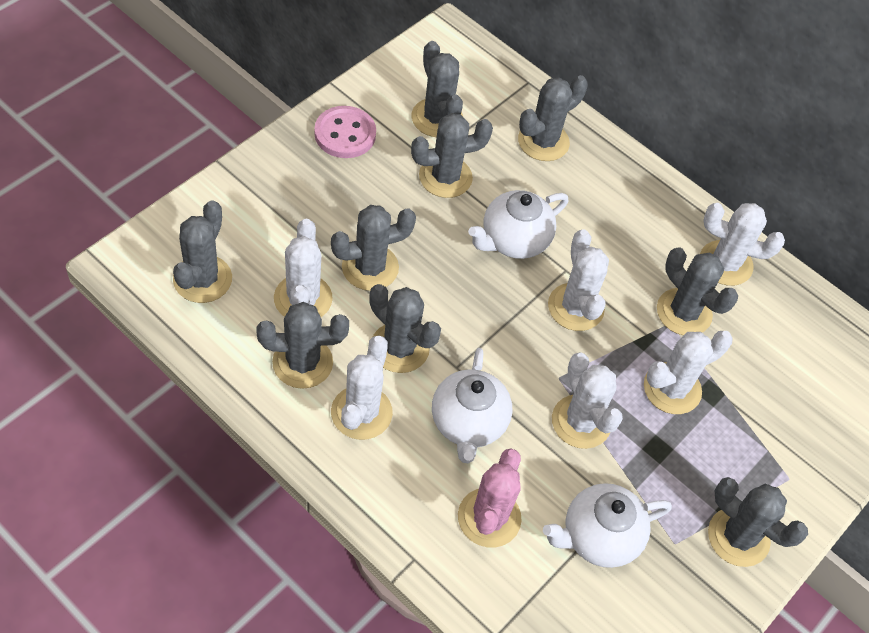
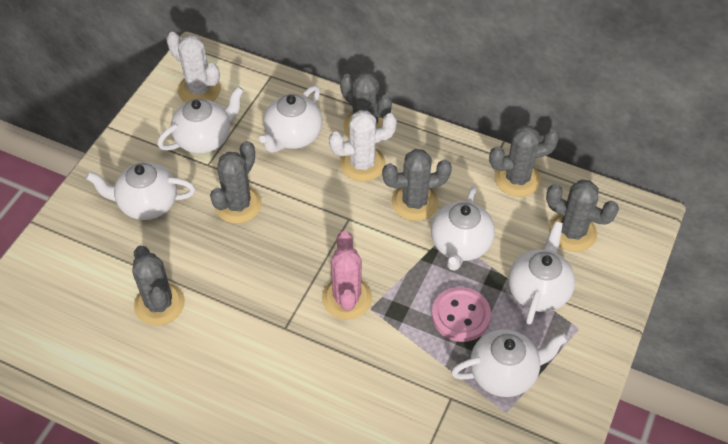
grey cactus: [173,200,232,303] [256,302,349,389] [331,205,416,291] [369,284,441,373] [411,113,493,198] [412,41,463,137] [518,75,588,161] [657,248,738,335] [708,477,808,567] = 9 -> [132,246,185,326] [210,141,262,224] [340,72,392,136] [382,149,452,221] [489,125,559,197] [546,180,619,252] = 6
white cactus: [274,219,333,317] [331,336,393,440] [548,229,609,331] [552,353,623,449] [644,331,732,414] [700,203,785,286] = 6 -> [166,32,221,103] [329,110,397,182] = 2
white teapot: [432,348,512,463] [468,190,568,259] [543,483,672,568] = 3 -> [86,162,196,220] [157,86,244,154] [259,85,322,153] [431,186,495,271] [451,329,568,397] [508,221,575,325] = 6

